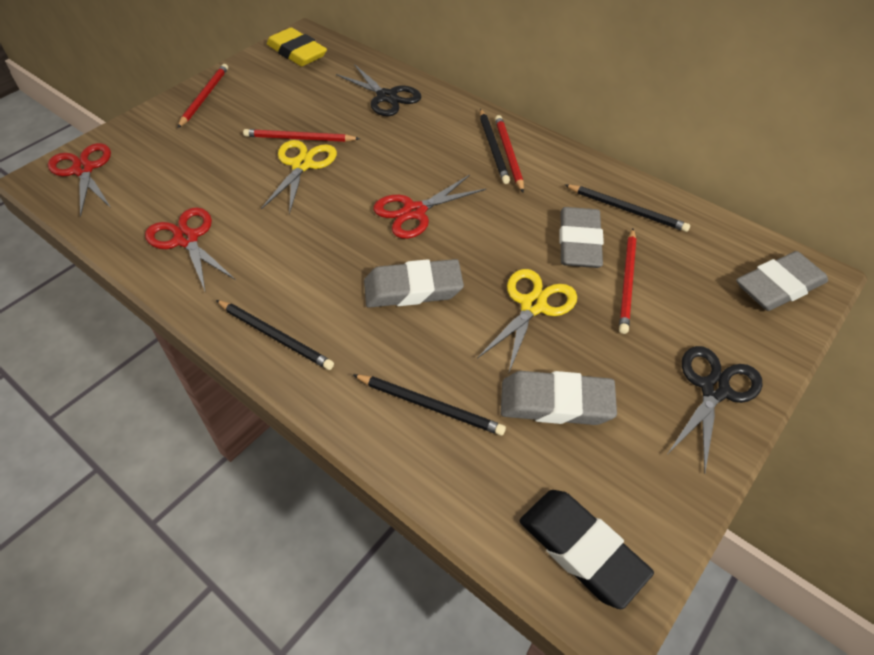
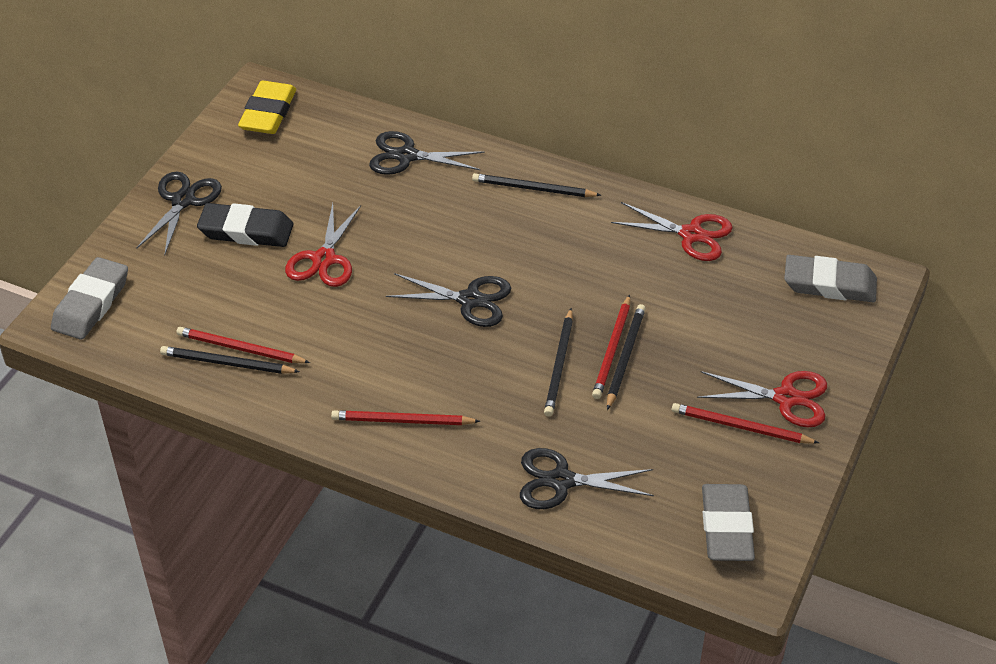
black scissors: [336,64,421,116] [668,346,763,475] = 2 -> [136,171,222,255] [369,131,484,175] [386,273,511,327] [520,448,654,509] = 4
grey eraser: [364,259,464,308] [501,371,617,425] [559,207,604,268] [736,251,828,311] = 4 -> [51,257,128,340] [702,484,755,561] [784,255,877,302] = 3
yellow scissors: [261,140,337,214] [477,269,577,372] = 2 -> none = 0

